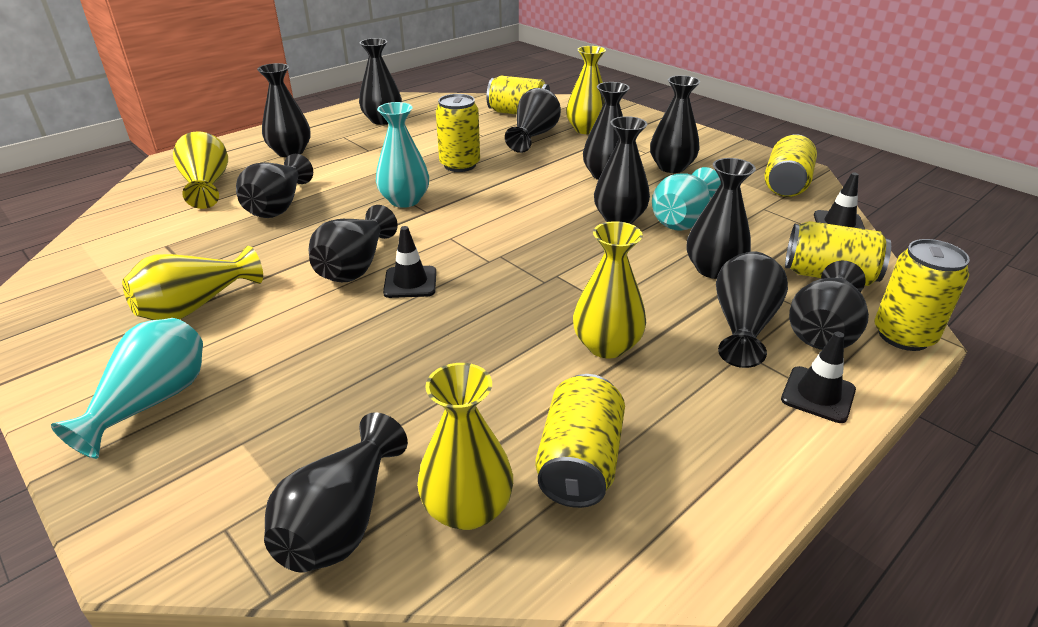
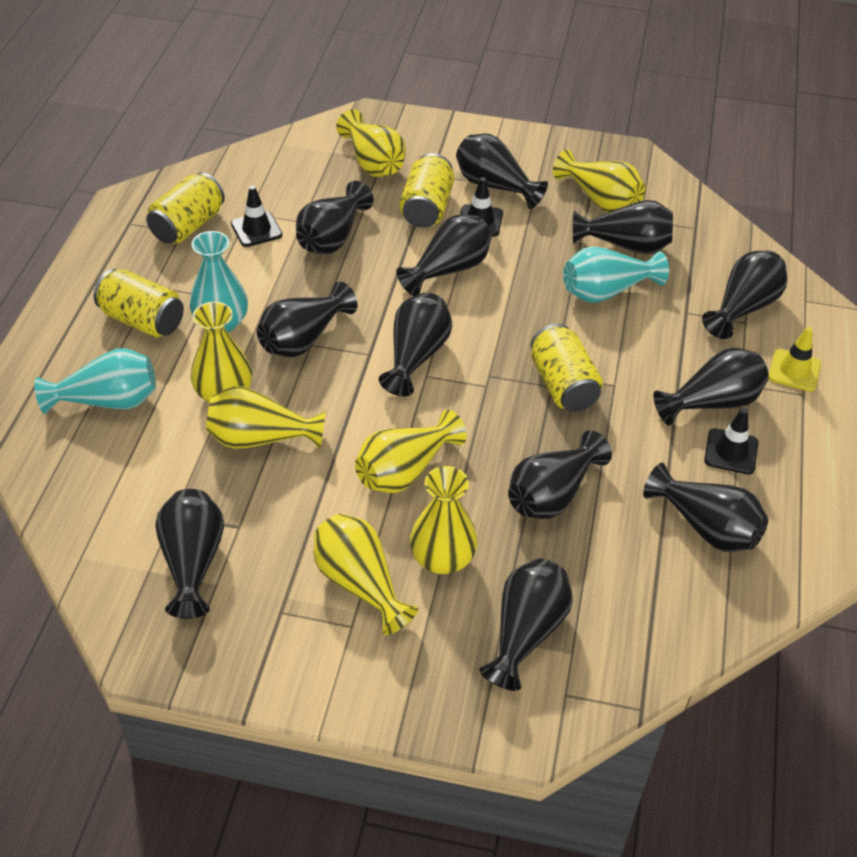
yellow can: [436,94,480,172] [486,76,550,115] [535,374,625,508] [765,134,817,197] [785,221,891,286] [874,239,970,351] = 6 -> [94,269,184,338] [146,172,225,244] [399,153,454,228] [531,324,603,412] = 4
yellow traffic cone: none = 0 -> [769,327,821,392] = 1
yellow vase: [122,246,263,320] [173,131,228,209] [417,363,513,530] [566,46,606,134] [573,221,646,358] = 5 -> [191,302,252,403] [206,386,326,449] [314,514,418,635] [336,109,406,177] [355,410,467,493] [410,466,478,574] [553,149,645,213] = 7

